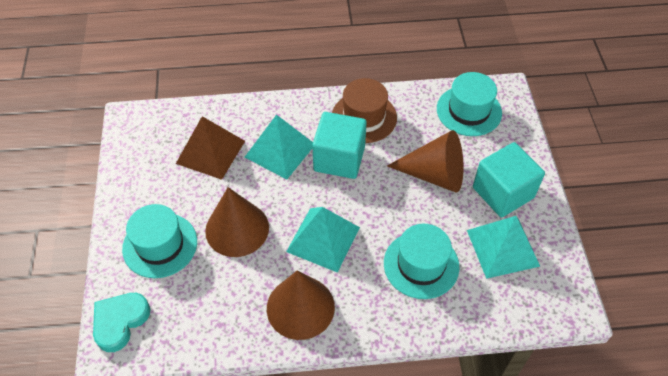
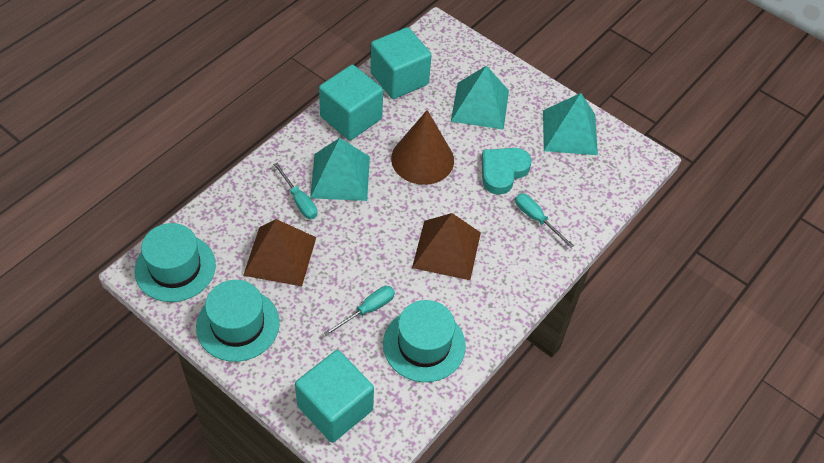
brown cone: [205,187,269,257] [267,270,335,340] [387,130,463,193] = 3 -> [391,110,454,185] = 1
brown hat: [332,78,397,143] = 1 -> none = 0
brown pyramid: [176,116,245,180] = 1 -> [243,219,316,286] [412,213,481,280] = 2
turquoise cube: [312,112,367,179] [473,142,545,217] = 2 -> [295,350,374,443] [319,65,383,140] [370,27,432,99] = 3
turquoise screwdriver: none = 0 -> [273,163,317,219] [324,286,395,336] [515,193,574,248] = 3

